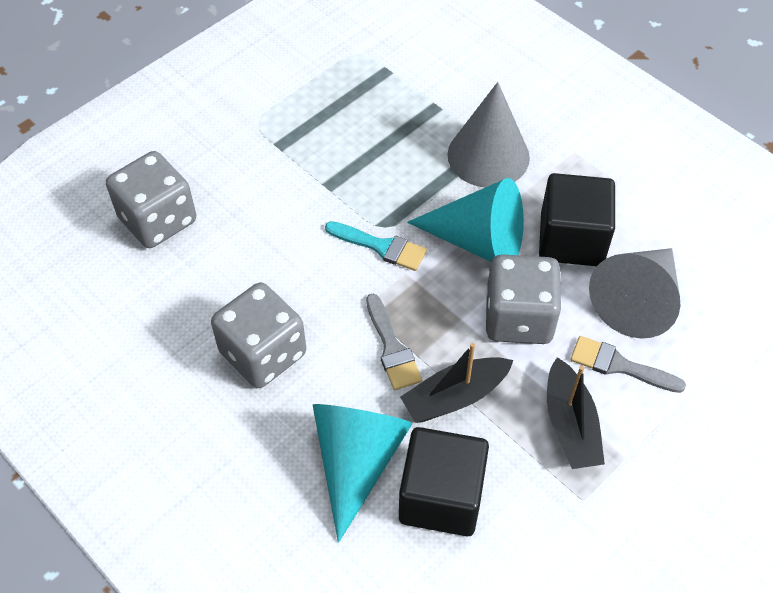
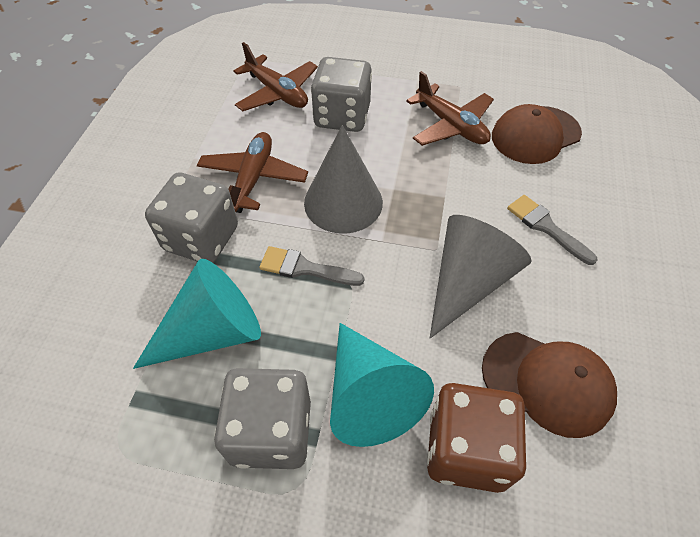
black boat: [400,343,514,423] [547,357,605,469] = 2 -> none = 0
black cube: [399,427,489,536] [539,173,615,266] = 2 -> none = 0
brown cap: none = 0 -> [482,332,617,438] [492,104,582,164] = 2
brown dice: none = 0 -> [427,383,526,493] = 1
brown plane: none = 0 -> [197,132,308,213] [233,42,318,111] [406,71,494,146] = 3
turquoise brush: [325,221,427,271] = 1 -> none = 0

